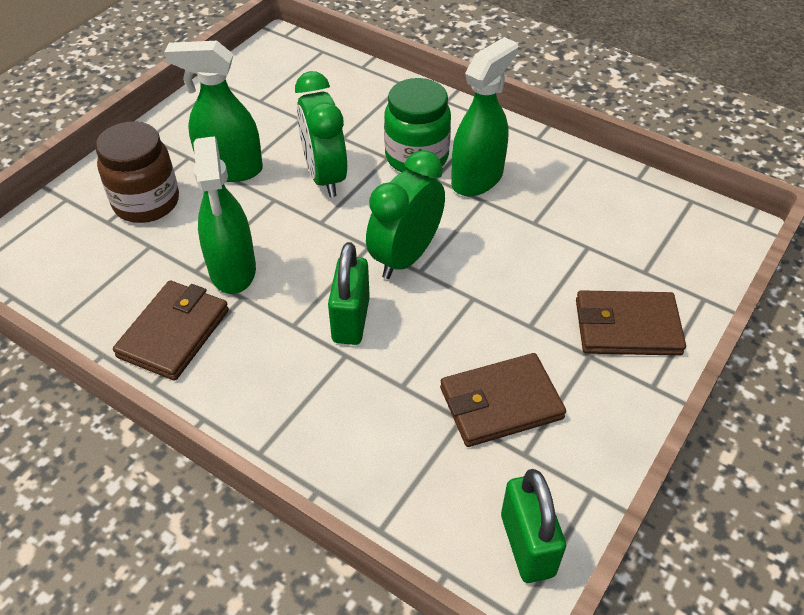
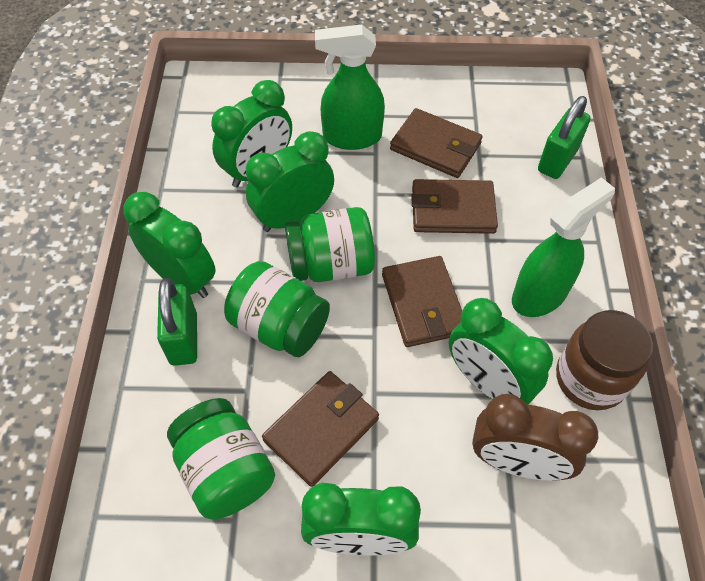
brown clock: none = 0 -> [472,394,598,480] = 1
brown wallet: [113,281,229,381] [440,353,566,447] [576,290,686,356] = 3 -> [262,371,379,487] [382,256,462,347] [390,108,483,178] [411,179,498,234] = 4
green clock: [295,71,347,197] [366,150,445,279] = 2 -> [124,192,216,298] [211,80,292,187] [246,131,334,232] [301,483,421,556] [448,298,553,405] = 5
green jar: [384,78,451,172] = 1 -> [167,398,275,520] [224,261,330,357] [285,207,375,282] = 3
green spray bottle: [164,41,263,182] [193,136,256,294] [451,37,518,196] = 3 -> [315,24,385,150] [512,177,615,317] = 2

